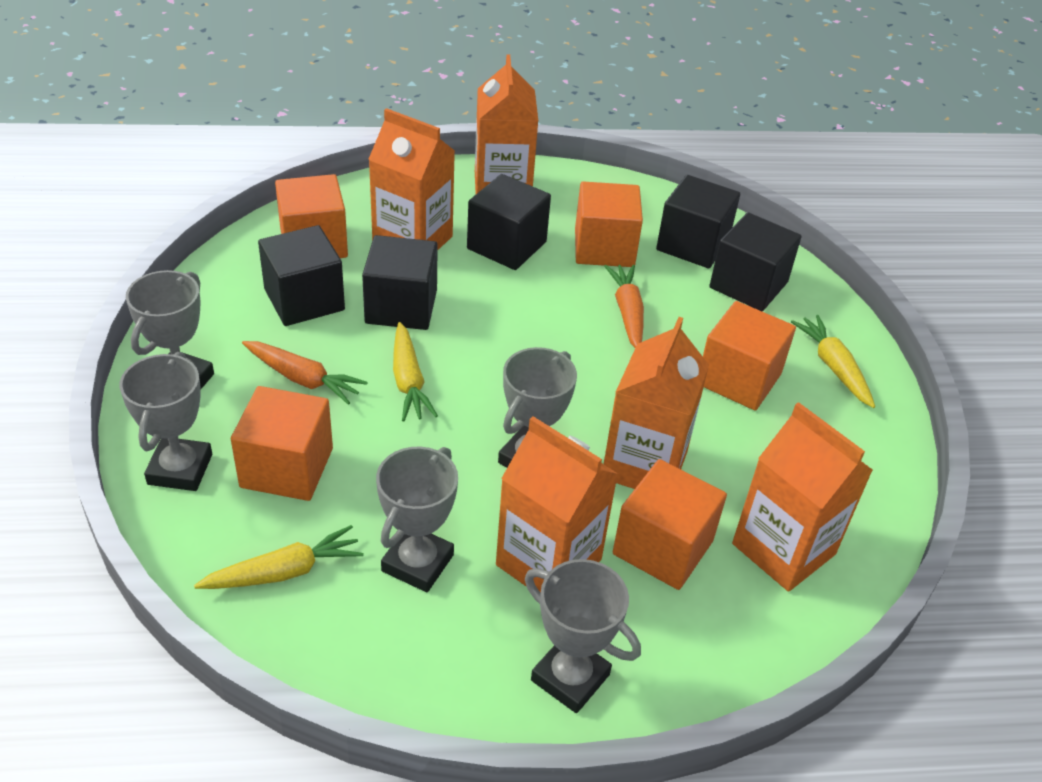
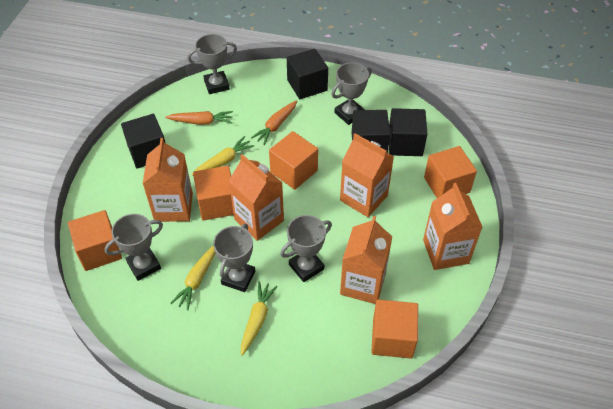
black cube: [258,225,345,326] [362,235,438,330] [467,174,551,270] [656,175,740,268] [709,212,802,311] = 5 -> [121,114,165,169] [287,49,328,99] [352,110,390,153] [389,108,427,156] = 4

